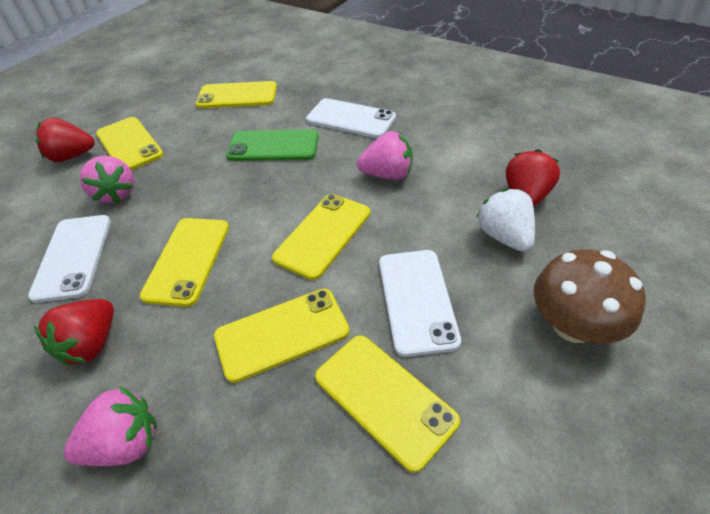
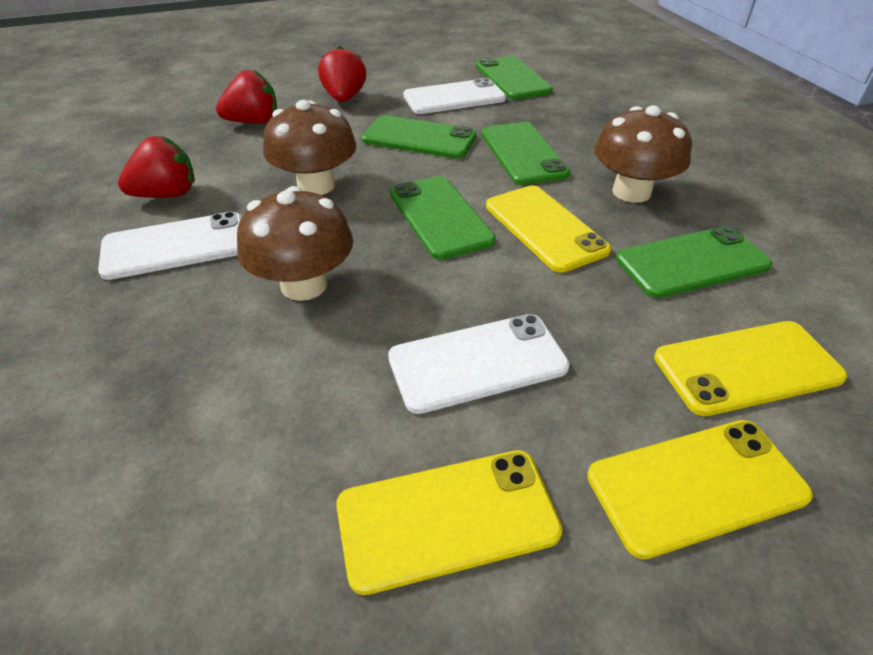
brown mushroom: [534,249,646,344] = 1 -> [237,186,353,301] [263,100,356,195] [594,105,692,203] = 3
green phone: [226,129,319,161] = 1 -> [361,115,476,159] [390,176,496,260] [476,56,553,100] [481,122,570,185] [616,226,772,298] = 5
pink strawberry: [64,386,157,466] [80,156,134,203] [357,131,412,180] = 3 -> none = 0
white strawberry: [476,188,535,252] = 1 -> none = 0
yellow phone: [96,117,164,170] [140,218,229,307] [196,81,277,108] [214,289,349,383] [272,194,370,280] [315,335,460,473] = 6 -> [336,450,563,595] [486,185,611,273] [587,420,813,559] [654,321,848,416] = 4

